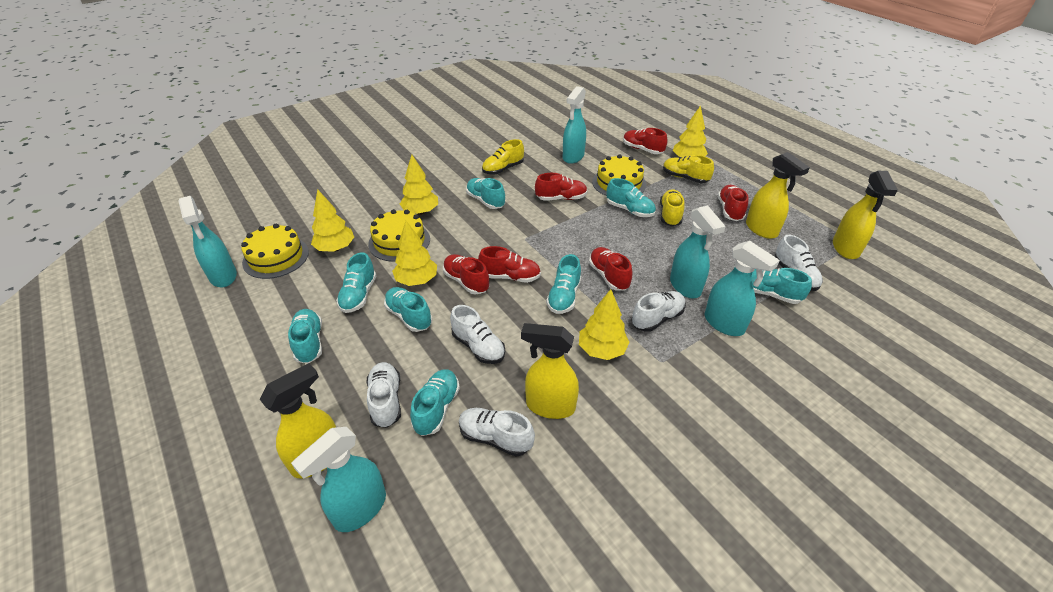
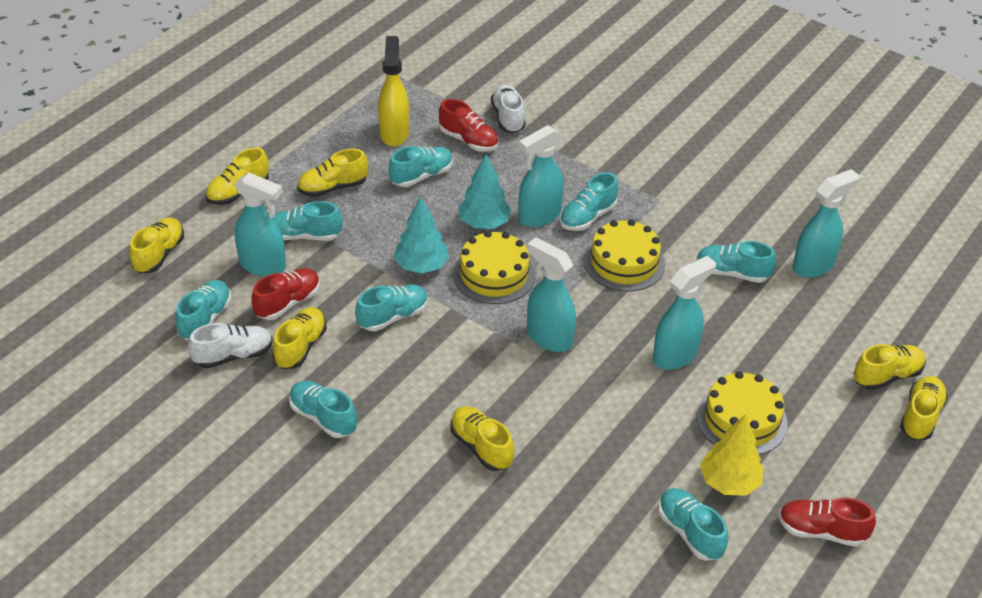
red shoe: [443,254,489,294] [478,246,541,283] [535,173,587,201] [589,247,632,291] [623,128,668,154] [718,185,749,221] = 6 -> [251,268,320,320] [439,99,498,152] [779,497,876,547] = 3
turquoise tree: none = 0 -> [394,196,449,274] [458,155,511,229] = 2
white shoe: [367,362,401,428] [450,305,505,364] [459,408,535,457] [632,291,686,332] [774,235,823,291] = 5 -> [188,323,273,369] [491,85,526,133] = 2
yellow shoe: [482,139,524,175] [660,189,685,226] [663,155,714,183] = 3 -> [129,217,184,273] [205,148,269,205] [273,307,327,369] [297,149,368,197] [451,406,514,471] [853,344,926,390] [900,376,948,440] = 7
yellow spray bottle: [260,363,336,478] [521,323,579,419] [746,152,810,239] [833,171,898,259] = 4 -> [378,36,409,147] = 1
yellow tree: [311,189,354,252] [392,221,437,286] [400,154,438,215] [579,289,630,360] [673,105,708,158] = 5 -> [700,414,763,496] = 1

